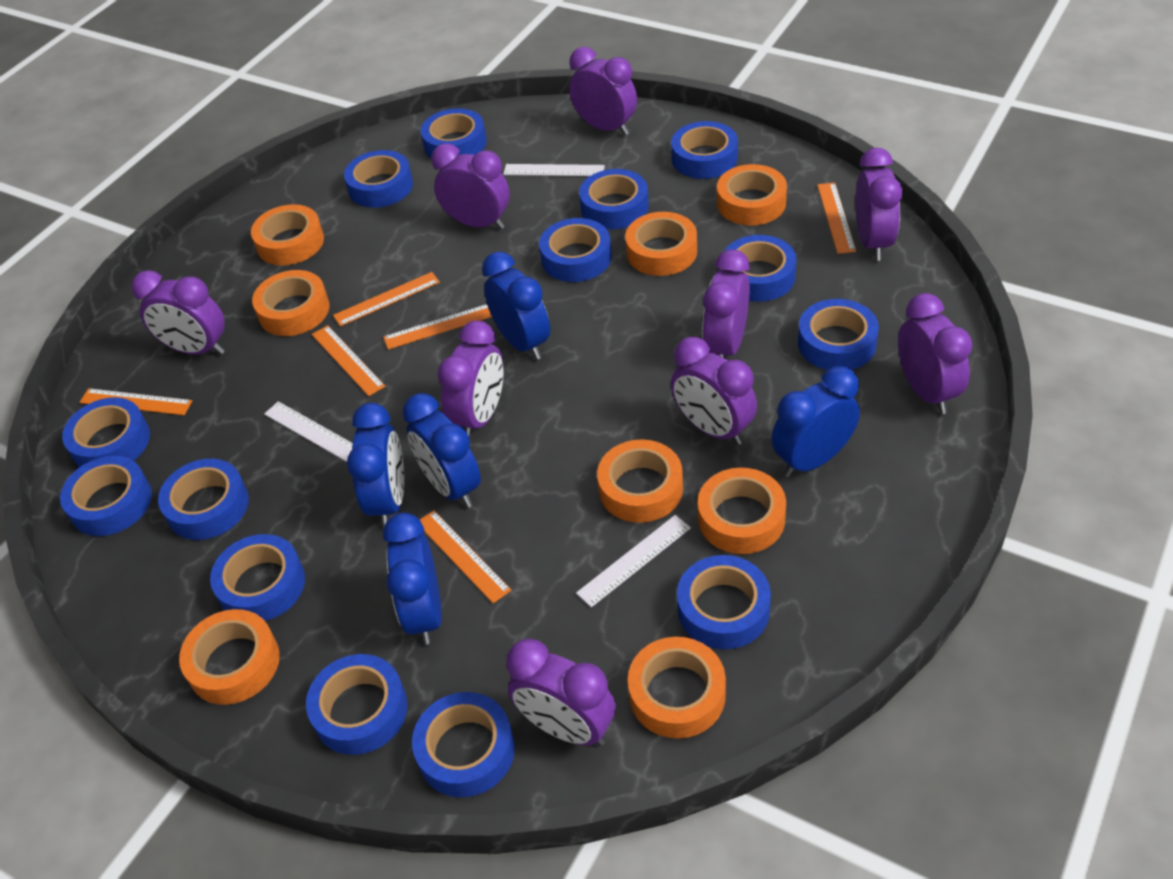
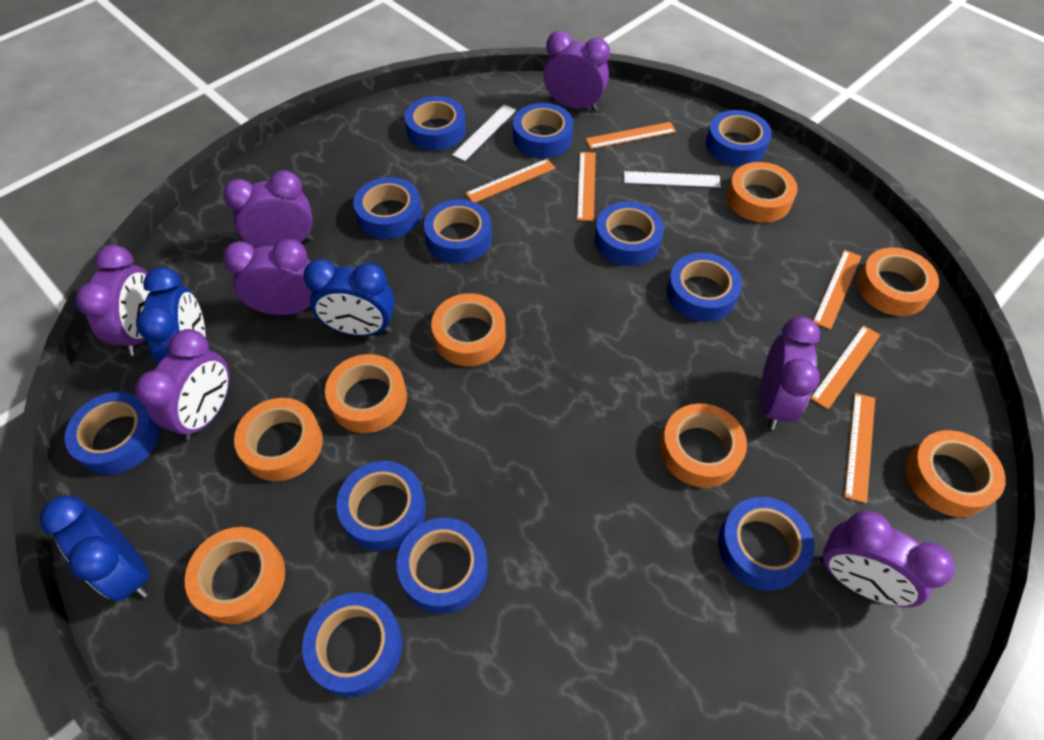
blue clock: [347,403,404,528] [383,513,442,645] [402,393,481,508] [482,251,550,360] [771,366,860,477] = 5 -> [39,495,150,601] [136,267,206,364] [303,259,395,336] = 3
blue tape: [60,456,152,536] [62,397,150,467] [158,459,249,540] [210,534,305,621] [306,654,408,755] [344,150,413,208] [412,692,515,797] [421,108,487,158] [539,218,612,282] [579,169,649,229] [671,121,738,179] [677,555,771,649] [725,235,797,302] [798,299,879,370] = 14 -> [65,392,160,475] [302,592,403,697] [336,461,426,551] [353,177,422,239] [397,517,488,614] [405,96,466,151] [424,199,492,263] [513,103,574,158] [595,202,664,266] [667,253,742,322] [706,110,772,166] [718,497,815,591] = 12
purple clock: [131,270,225,355] [431,143,510,229] [437,320,504,439] [506,639,616,746] [569,47,637,135] [671,337,757,445] [702,249,750,358] [855,148,902,261] [898,293,972,414] = 9 -> [76,245,150,356] [135,329,229,441] [223,170,313,248] [223,239,312,315] [544,31,610,111] [760,317,820,430] [820,511,955,607] = 7
white ruler: [264,401,353,462] [503,164,605,176] [576,515,691,607] = 3 -> [452,104,516,161] [624,171,721,187] = 2

